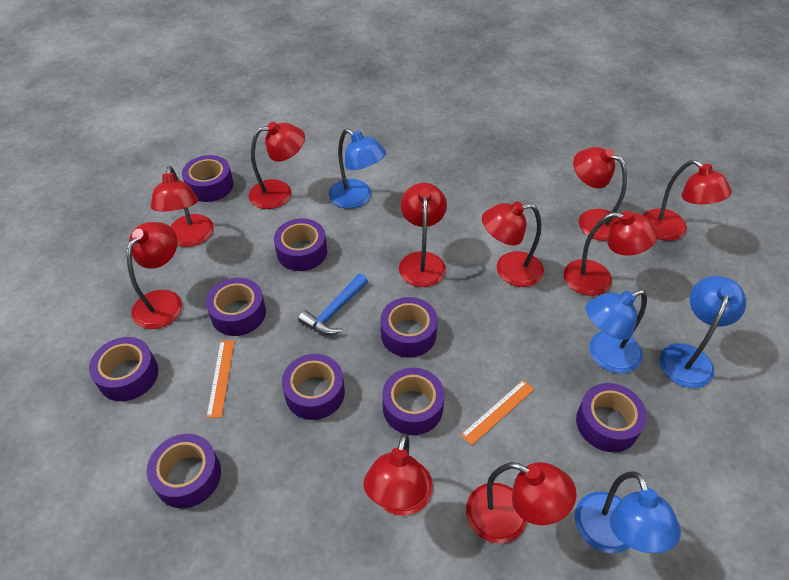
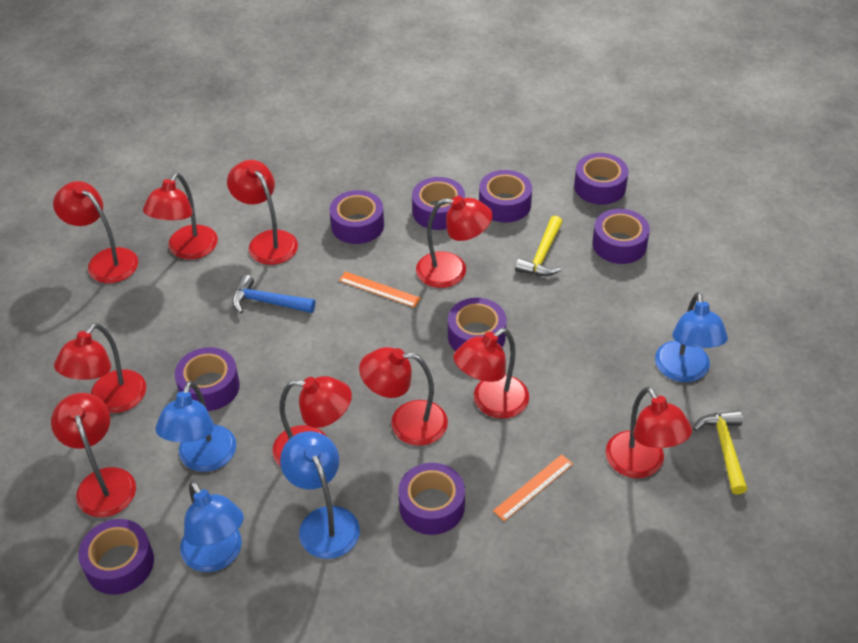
yellow hammer: none = 0 -> [515,216,563,276] [693,410,748,494] = 2

